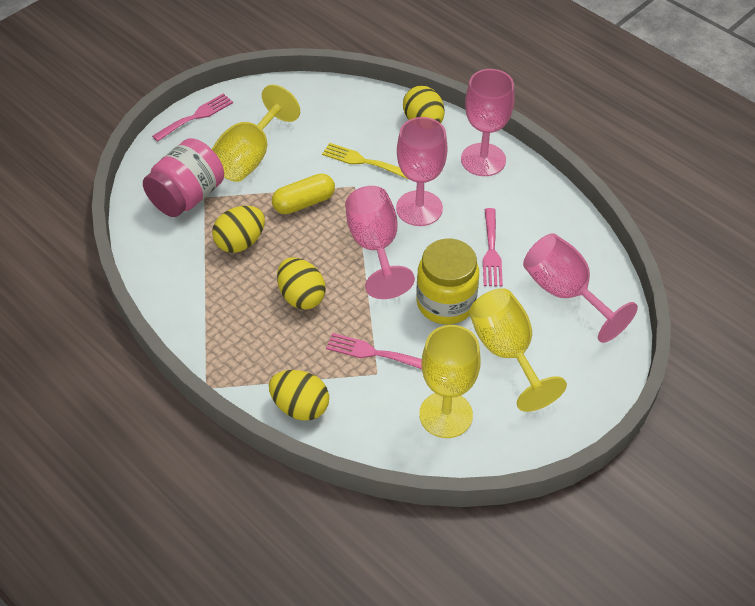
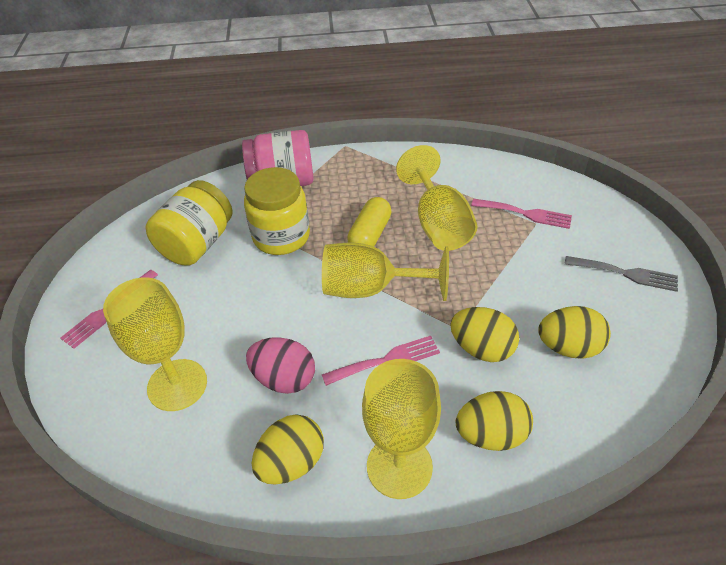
grey fork: none = 0 -> [565,256,678,292] = 1
pink egg: none = 0 -> [246,337,315,394] = 1
pink goblet: [345,186,415,299] [396,117,448,226] [461,69,515,176] [523,233,638,343] = 4 -> none = 0
yellow fork: [322,143,408,179] = 1 -> none = 0
yellow goblet: [212,85,300,182] [419,325,481,438] [469,288,567,412] = 3 -> [103,277,207,411] [322,243,449,301] [362,359,441,499] [396,145,477,251] = 4
yellow jar: [416,239,479,324] = 1 -> [145,180,233,265] [244,167,310,255] = 2

